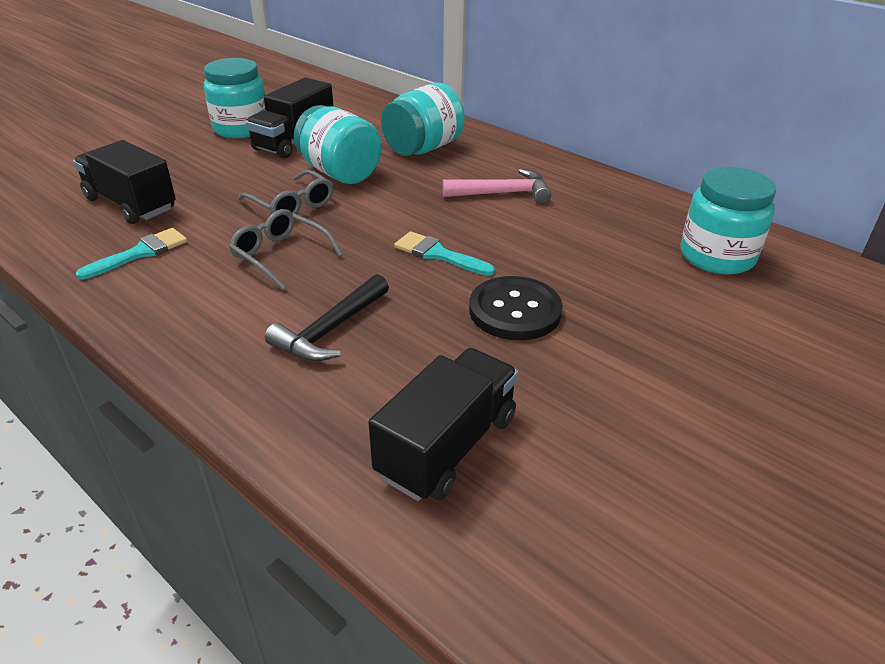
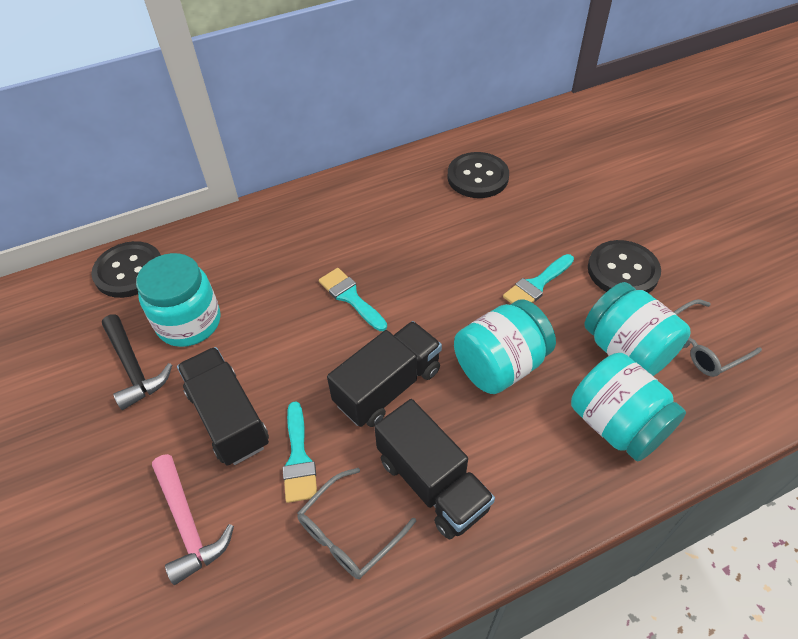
black button: [469,276,563,340] = 1 -> [91,241,161,298] [447,152,509,198] [588,240,661,293] = 3
turquoise brush: [76,228,187,280] [394,231,495,276] = 2 -> [283,401,317,503] [319,268,387,331] [503,254,574,304] = 3

